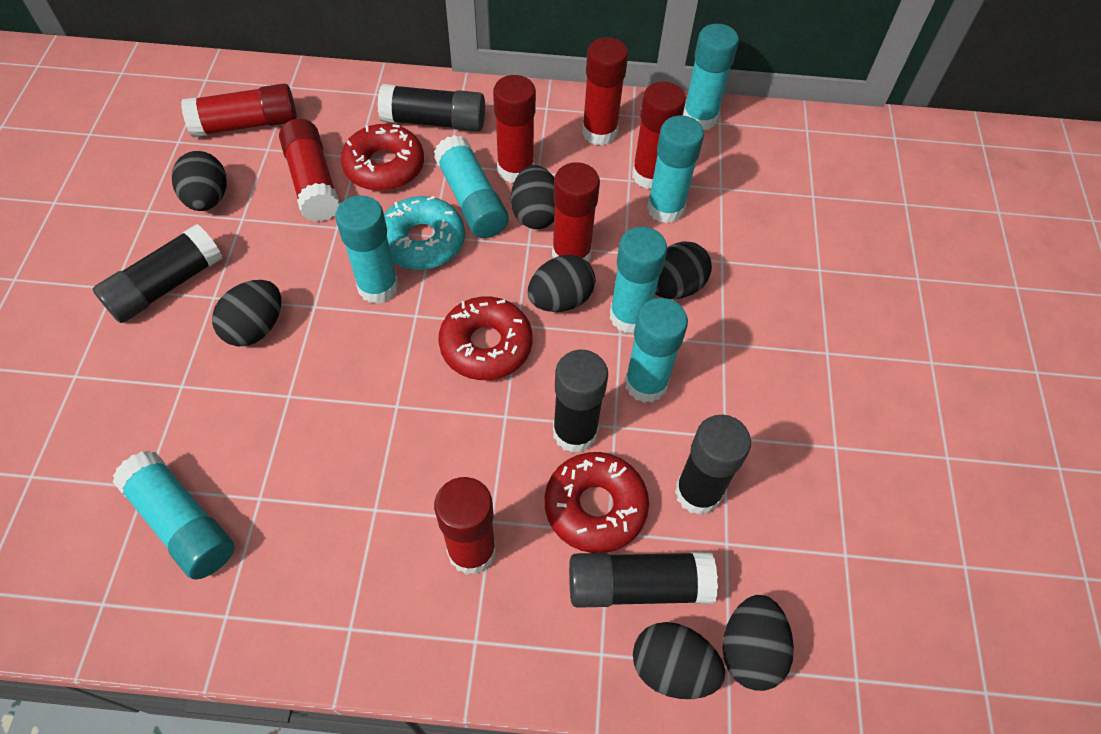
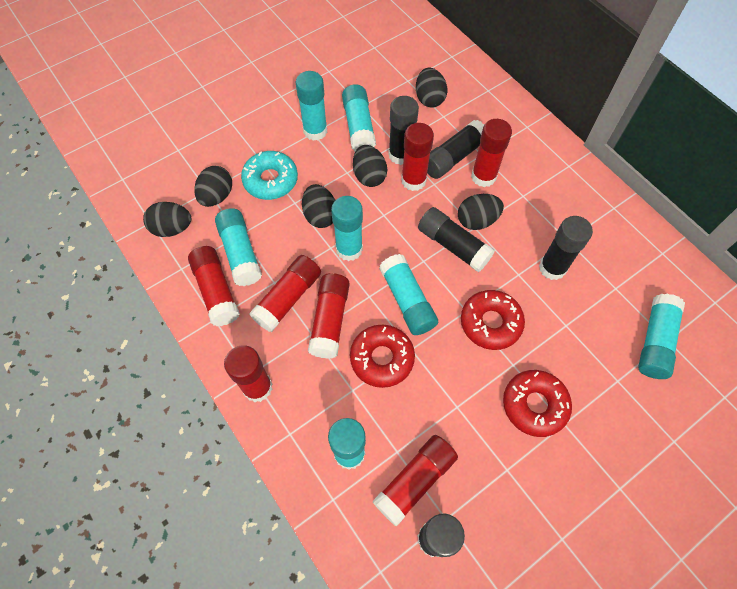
black egg: [172,151,227,211] [212,280,281,346] [511,165,555,229] [528,254,595,312] [633,622,725,699] [655,242,712,299] [723,595,794,691] = 7 -> [143,202,191,237] [194,166,232,207] [302,184,335,228] [353,145,387,187] [416,68,447,108] [458,194,504,230] = 6

